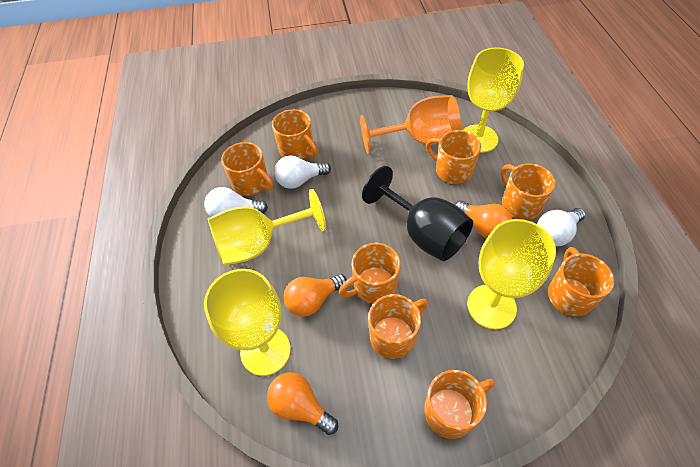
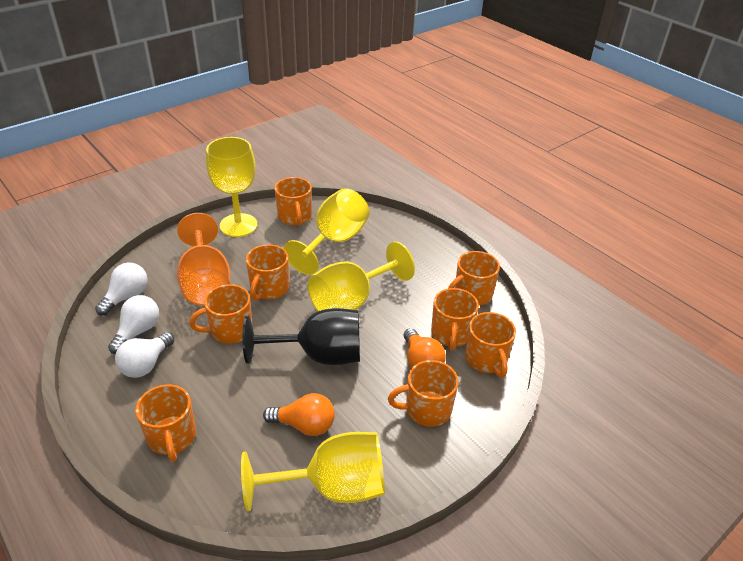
orange light bulb: [267,372,338,435] [284,274,347,317] [455,200,512,238] = 3 -> [263,393,335,436] [404,328,446,368] = 2

